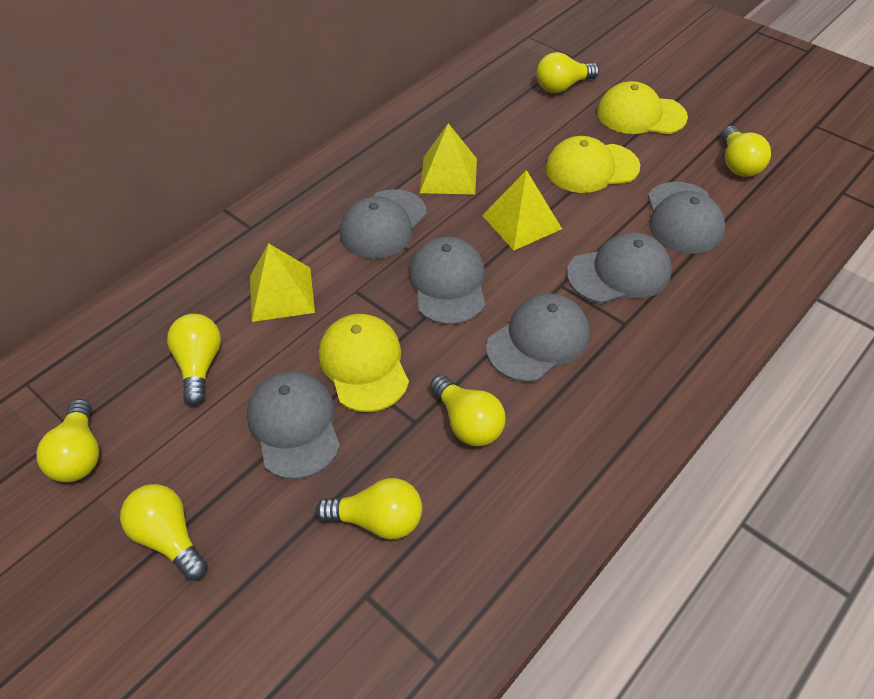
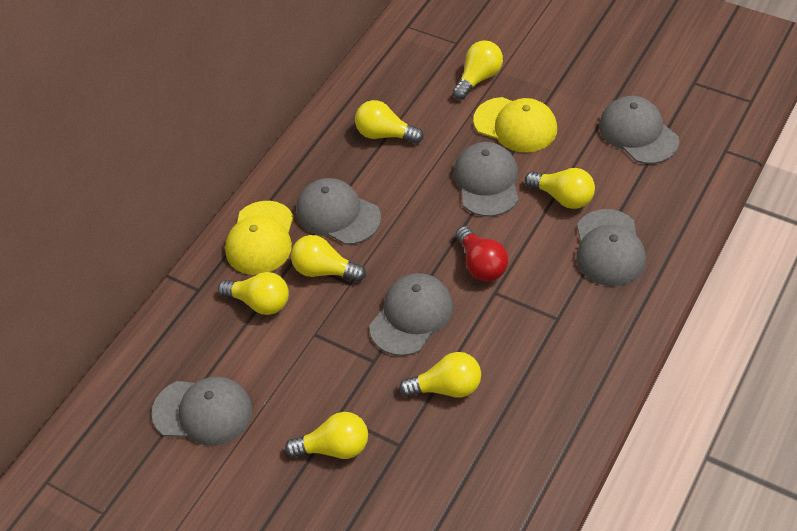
red light bulb: none = 0 -> [456,226,508,281] = 1
yellow cap: [319,314,409,412] [546,136,640,193] [597,81,688,134] = 3 -> [225,201,293,275] [473,97,557,153] = 2
yellow pyramid: [250,243,315,322] [420,123,477,195] [482,170,562,250] = 3 -> none = 0

